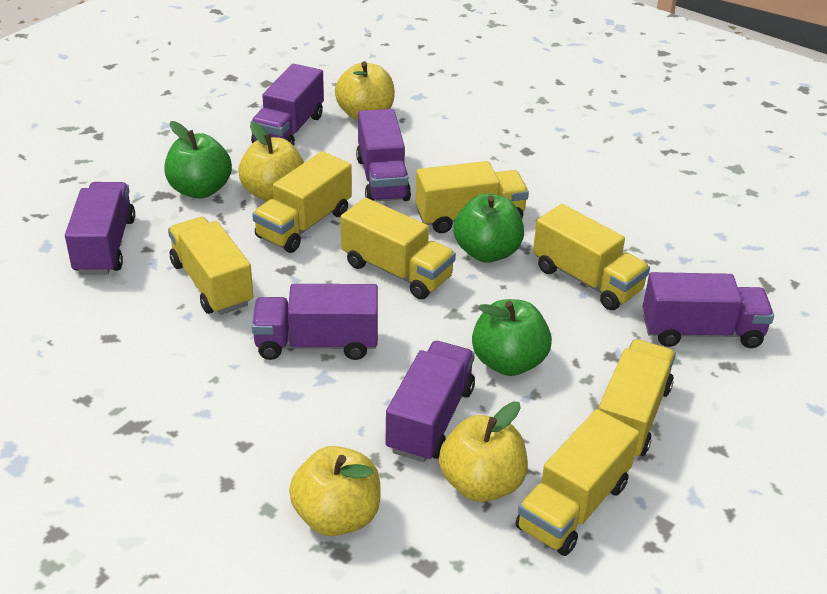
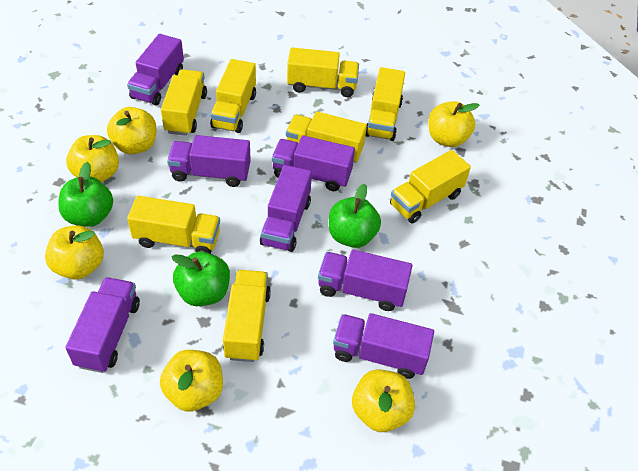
purple truck: [65,182,135,274] [251,64,324,146] [252,284,378,360] [356,109,411,201] [385,341,475,462] [643,272,774,348] = 6 -> [65,277,140,373] [127,34,184,106] [167,135,251,187] [260,165,312,252] [272,135,355,191] [318,250,412,311] [333,313,434,379] = 7
yellow apple: [238,122,304,201] [289,446,381,536] [335,62,395,121] [439,402,528,502] = 4 -> [45,225,104,280] [66,135,119,182] [107,107,157,155] [160,350,223,412] [352,369,415,432] [428,101,479,147] = 6
yellow truck: [168,217,253,315] [252,151,352,253] [341,197,456,299] [415,161,529,233] [516,409,639,556] [533,204,650,310] [598,339,676,456] = 7 -> [127,196,220,254] [161,69,207,136] [210,59,256,133] [223,270,271,362] [286,111,367,163] [287,48,359,97] [365,67,405,141] [390,150,471,224] = 8

